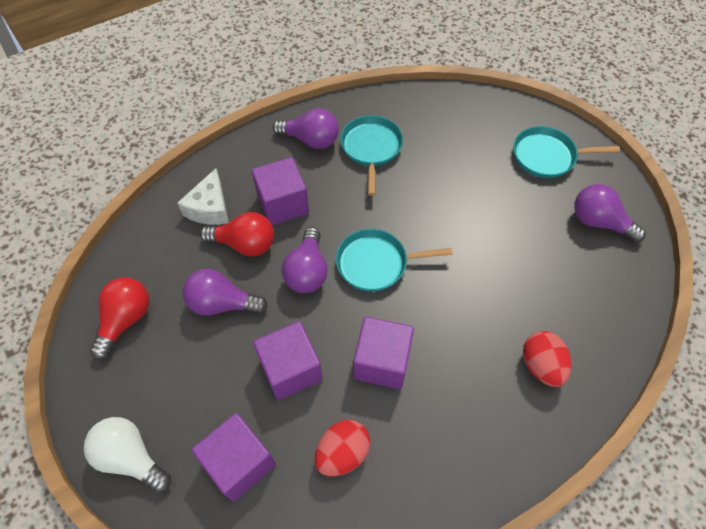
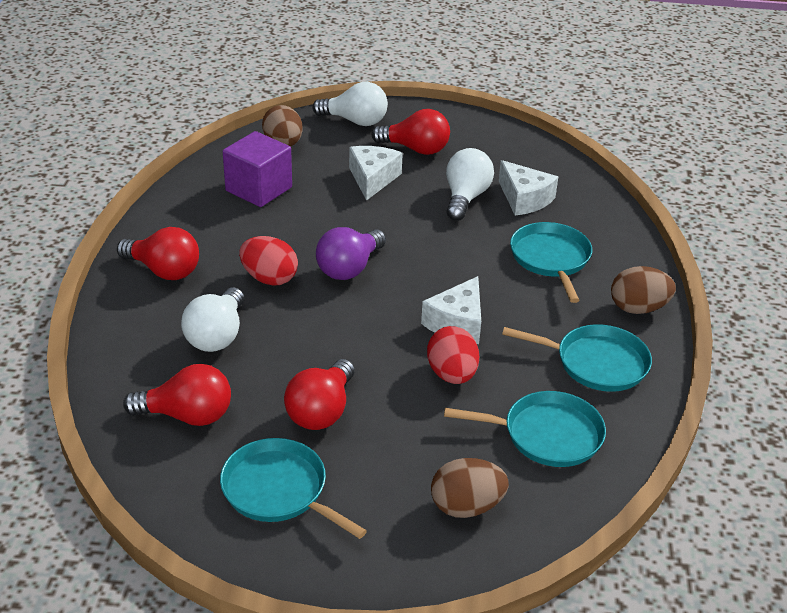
brown egg: none = 0 -> [262,105,303,147] [431,458,509,518] [611,266,676,314] = 3
purple cube: [191,413,276,501] [252,157,309,225] [253,321,322,400] [353,317,414,389] = 4 -> [223,131,292,207] = 1
purple light bulb: [183,269,268,316] [273,108,339,149] [282,227,328,293] [574,184,646,243] = 4 -> [316,227,386,280] = 1
red light bulb: [90,277,149,360] [200,212,274,256] = 2 -> [117,227,199,280] [123,364,231,426] [284,359,355,430] [372,109,450,155] = 4
turquoise pan: [336,229,452,292] [340,115,403,196] [513,126,620,178] = 3 -> [220,438,367,539] [444,391,606,467] [502,324,652,392] [510,222,592,303] = 4
white cheese: [178,168,229,225] = 1 -> [349,146,403,201] [421,276,481,344] [499,160,558,216] = 3
white light bulb: [84,417,171,493] = 1 -> [181,287,244,352] [312,82,388,126] [446,148,494,221] = 3

